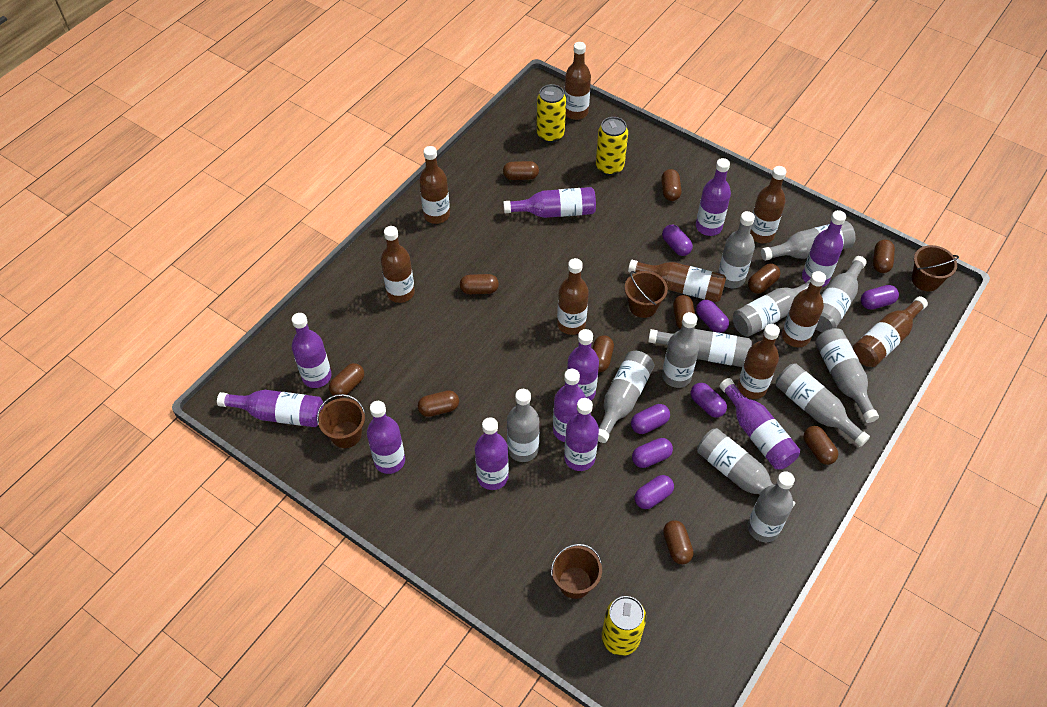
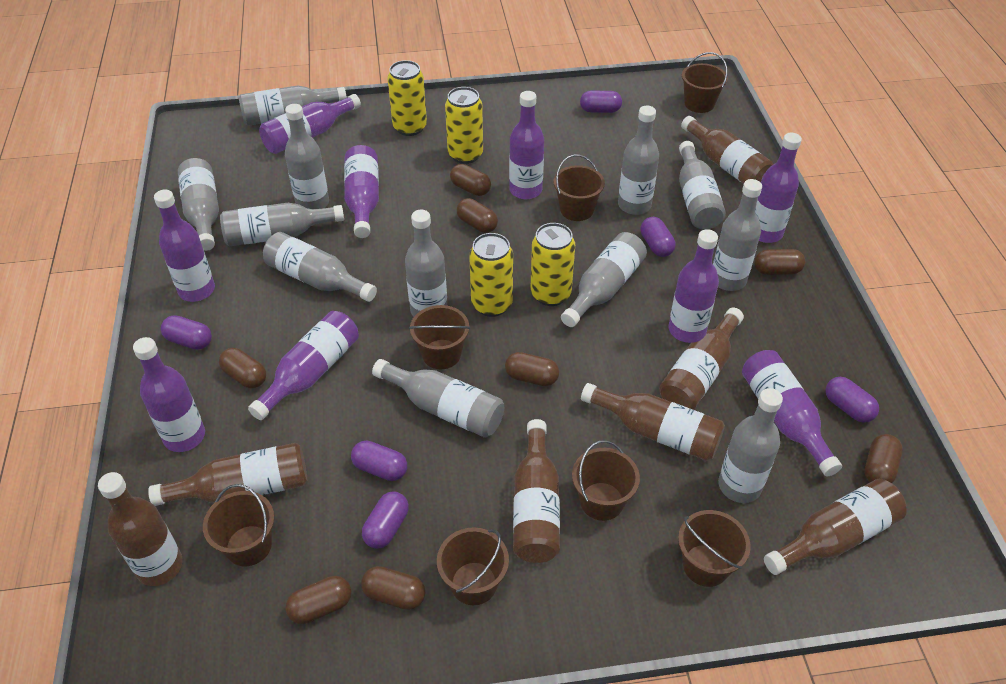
brown bottle: [381,226,415,303] [419,146,450,224] [557,258,589,335] [564,42,591,120] [628,260,726,302] [738,324,780,399] [750,166,786,243] [782,271,826,347] [853,296,928,367] = 9 -> [98,472,183,586] [148,443,307,506] [513,419,560,563] [581,383,725,461] [659,308,744,410] [681,116,773,184] [764,479,907,575] = 7
brown bucket: [317,394,365,448] [551,544,602,599] [625,271,668,318] [912,245,959,291] = 4 -> [203,484,274,566] [409,305,470,369] [437,527,509,605] [553,154,605,221] [572,440,640,521] [678,510,751,587] [682,52,728,113] = 7
brown capsule: [329,363,364,398] [418,390,459,417] [460,274,499,294] [503,161,539,180] [592,335,614,372] [661,169,682,201] [663,520,694,564] [673,295,695,330] [748,264,780,294] [803,426,838,465] [873,240,895,273] = 11 -> [219,348,266,388] [285,576,351,624] [361,566,425,610] [450,164,491,196] [457,198,498,233] [505,352,559,386] [754,249,805,275] [864,434,903,483] = 8
purple bottle: [217,390,324,427] [292,313,332,388] [367,401,405,474] [475,417,509,490] [503,187,596,218] [553,369,586,442] [564,398,599,471] [567,329,599,401] [696,158,731,236] [719,378,800,469] [802,210,846,287] = 11 -> [133,337,205,452] [154,189,215,302] [248,311,359,420] [259,94,361,154] [344,145,379,238] [509,91,544,199] [669,229,719,343] [742,350,842,476] [755,133,802,243] = 9
purple capsule: [631,404,670,434] [632,438,673,468] [634,475,674,509] [662,225,693,256] [691,383,727,418] [696,300,729,333] [861,285,899,310] = 7 -> [161,315,212,350] [351,440,407,481] [362,491,409,549] [580,90,622,113] [640,217,675,257] [825,377,879,423] = 6
yellow can: [537,84,566,143] [596,117,628,175] [602,596,646,656] = 3 -> [387,60,427,136] [445,87,483,164] [469,233,513,317] [530,223,575,306] = 4

